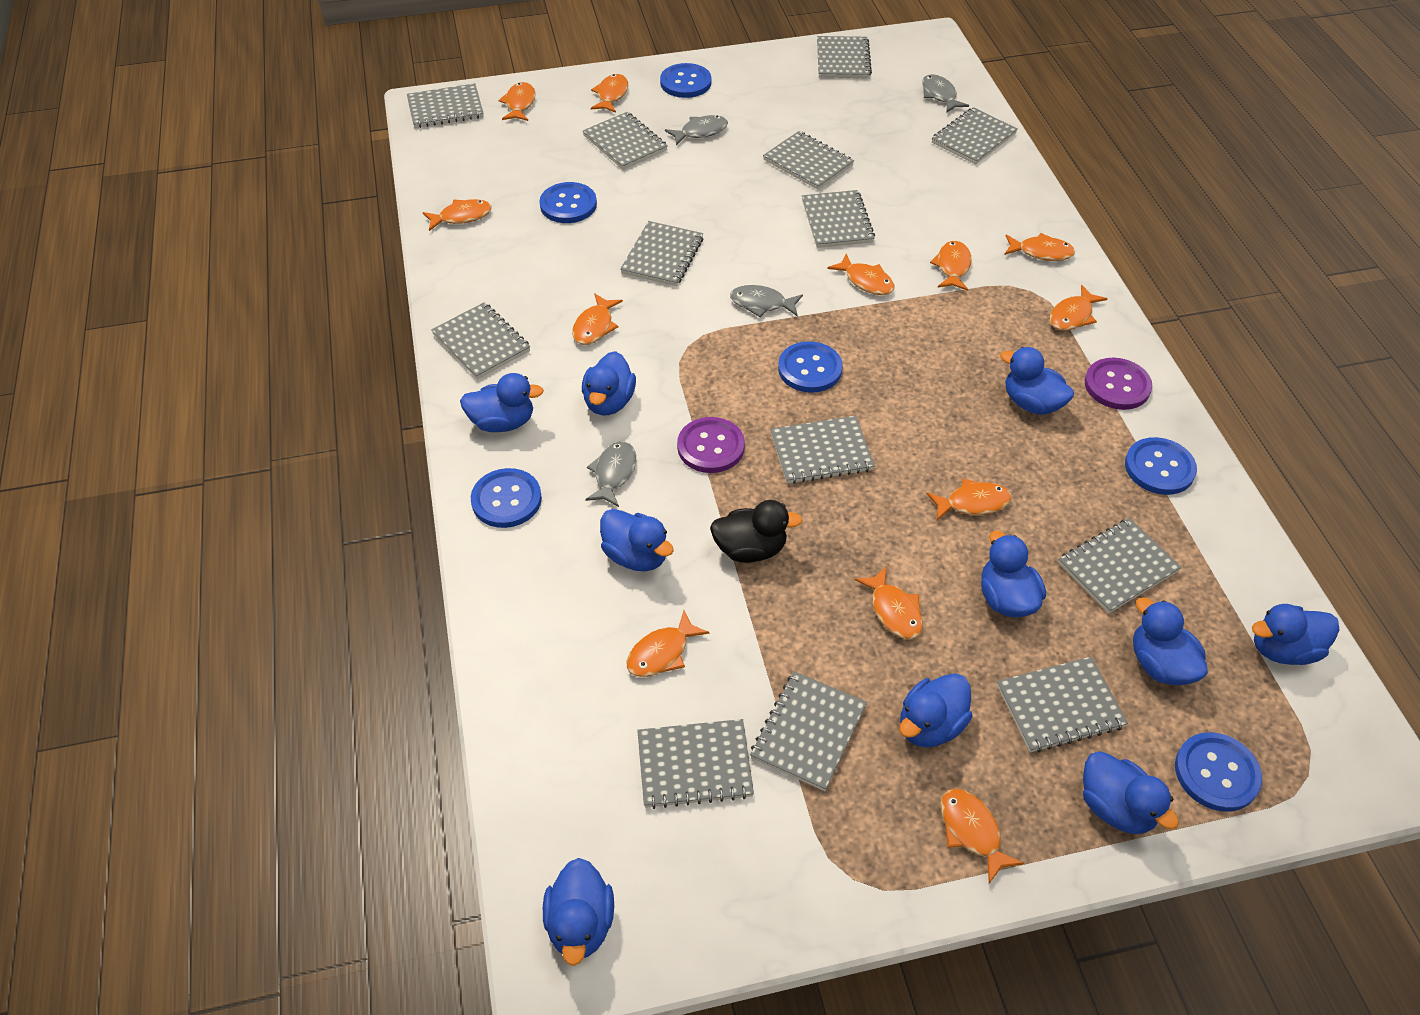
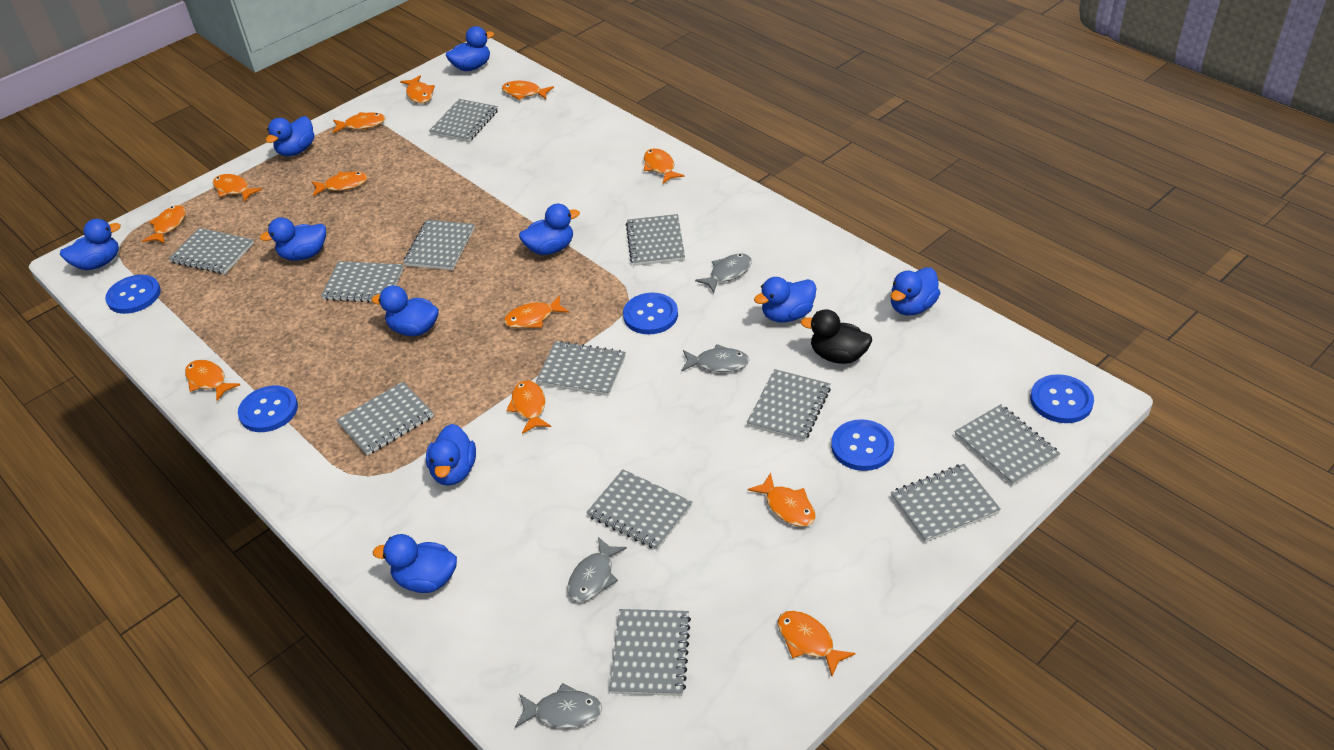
blue button: [471,468,542,528] [539,182,597,223] [660,63,712,98] [778,341,843,393] [1125,437,1197,495] [1175,732,1262,812] = 6 -> [105,275,161,314] [238,386,298,432] [623,293,678,334] [831,419,894,471] [1030,374,1094,423] = 5
grey notebook: [407,83,484,128] [431,302,530,379] [583,112,668,170] [620,221,703,286] [637,719,754,809] [750,671,867,791] [763,131,854,190] [770,416,875,484] [802,190,875,248] [817,36,872,78] [932,107,1018,165] [997,657,1128,752] [1058,518,1182,614] = 13 -> [168,228,254,274] [321,261,404,302] [336,382,434,456] [403,220,474,270] [429,99,498,142] [536,341,626,396] [586,469,692,550] [609,609,691,696] [626,214,685,266] [747,369,831,442] [891,464,1001,543] [954,404,1060,486] = 12
purple button: [677,417,745,473] [1085,358,1152,410] = 2 -> none = 0

